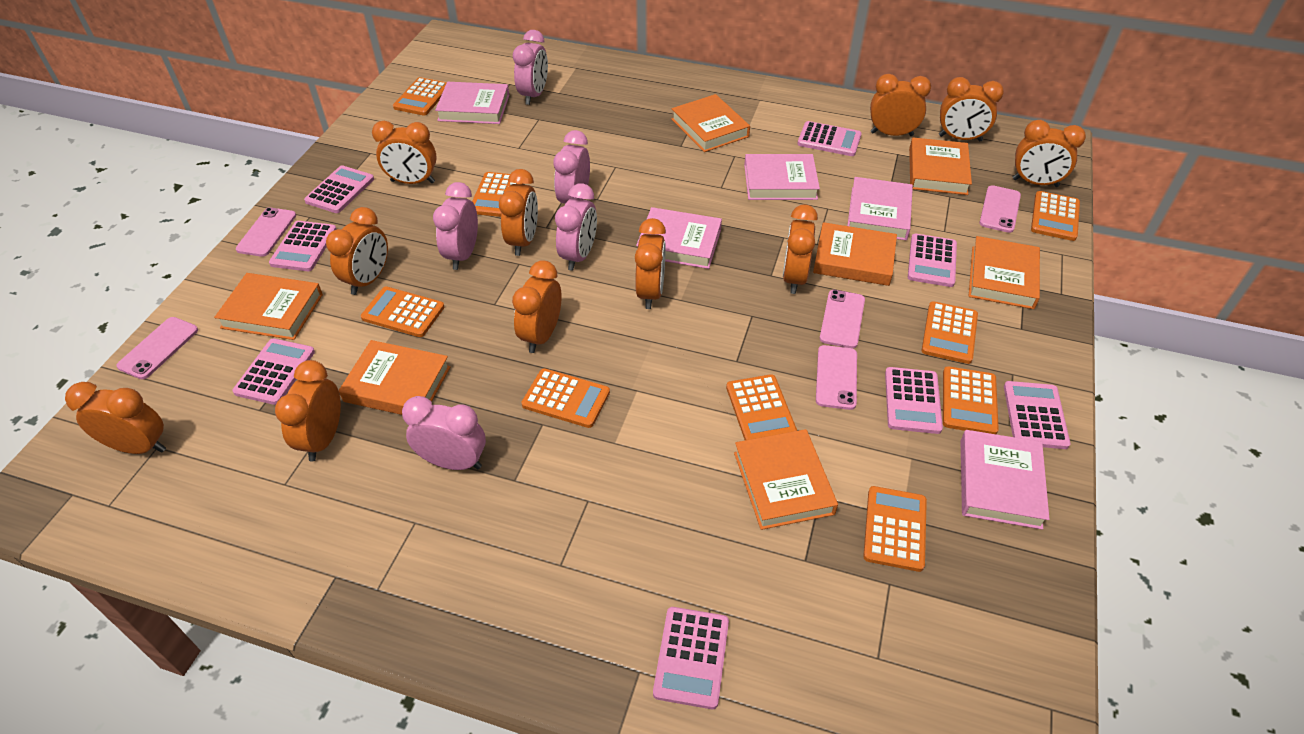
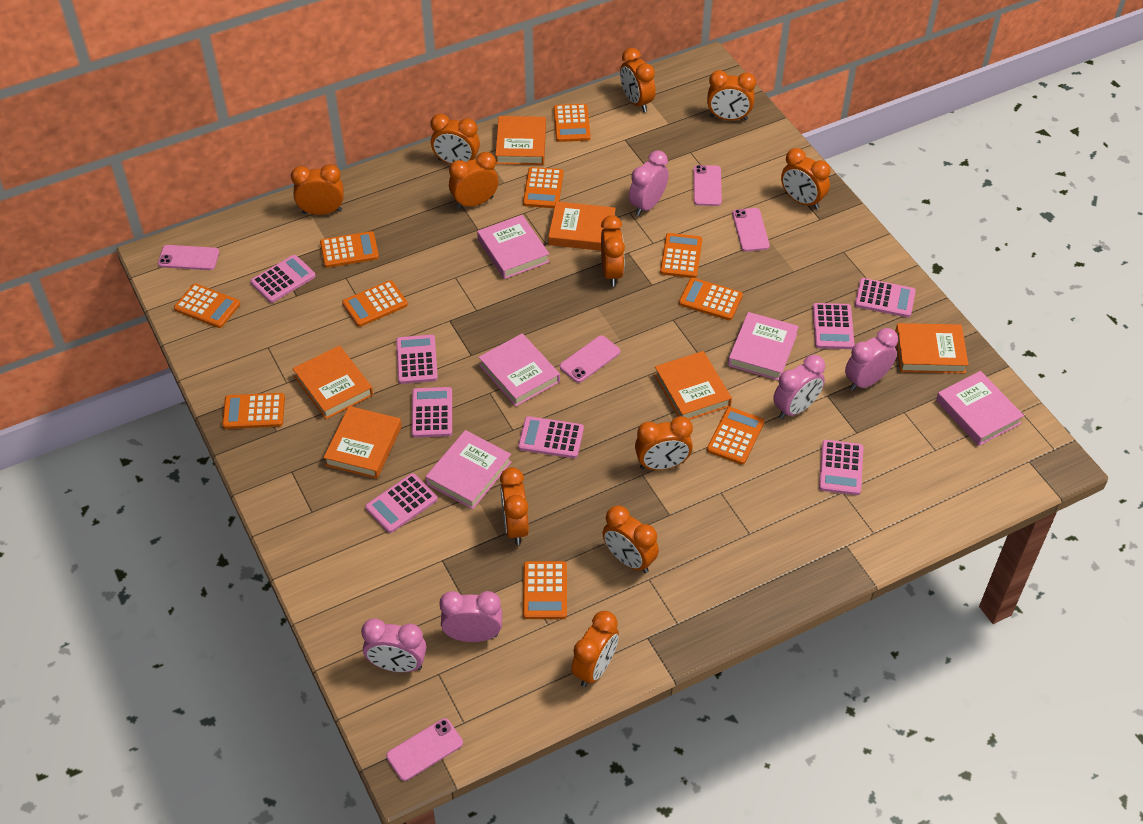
orange book: [214,273,323,340] [339,340,450,415] [671,94,750,152] [734,429,838,530] [813,222,897,286] [909,138,972,195] [969,236,1040,309] = 7 -> [293,345,373,419] [323,406,402,479] [495,116,546,165] [548,201,616,251] [654,351,732,420] [895,323,968,373] = 6
orange calculator: [361,287,444,337] [393,77,447,115] [472,172,523,217] [521,368,610,428] [726,374,797,440] [863,486,927,572] [921,301,978,364] [943,366,999,434] [1031,191,1080,241] = 9 -> [174,284,240,328] [222,393,285,429] [320,231,379,268] [342,280,408,327] [523,167,564,208] [523,561,567,619] [553,104,591,142] [660,233,702,278] [679,278,743,320] [707,407,765,465] = 10

